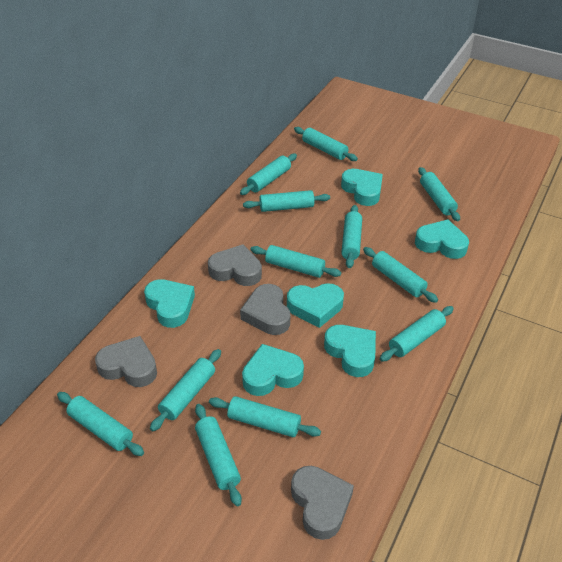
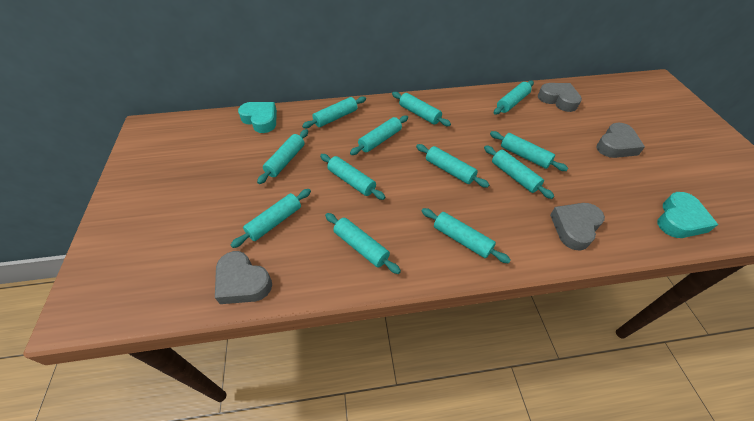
turquoise heart: [144,279,195,328] [242,344,304,396] [287,283,344,328] [324,325,376,377] [341,169,383,206] [415,220,469,259] = 6 -> [238,102,277,133] [657,192,718,238] = 2

